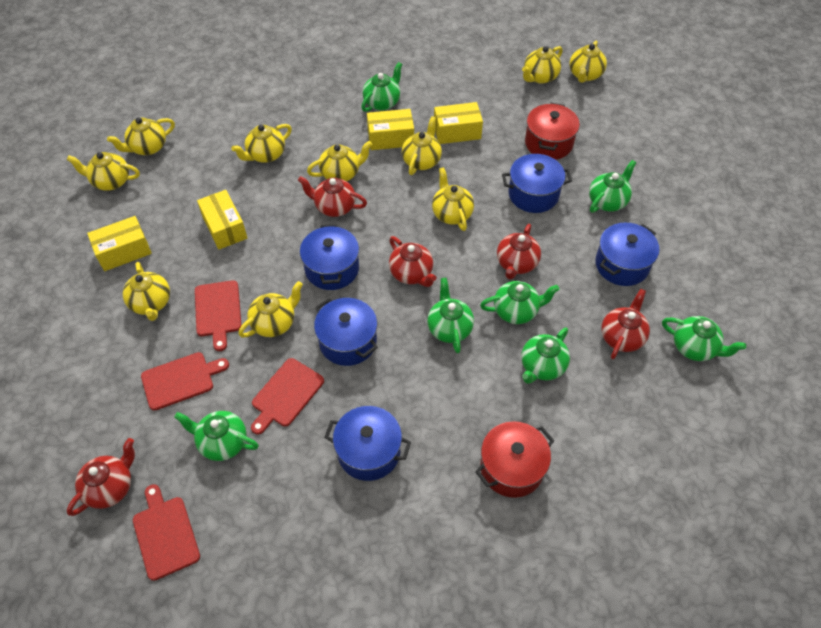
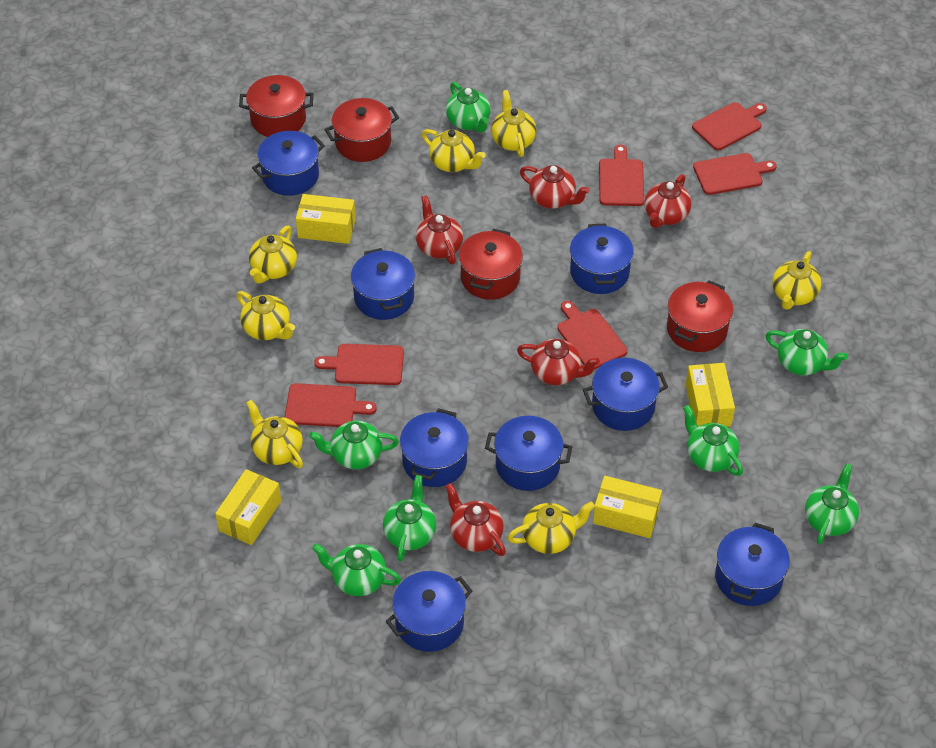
blue pot: [300,224,359,290] [314,298,378,366] [324,406,411,481] [502,154,572,213] [595,223,659,286] = 5 -> [252,131,325,196] [351,248,415,320] [386,571,472,652] [400,408,469,487] [485,416,572,491] [570,223,634,294] [583,358,668,431] [715,523,790,606] = 8
red cutting board: [133,484,200,581] [141,352,229,411] [195,280,242,351] [251,358,324,435] = 4 -> [285,383,377,427] [314,344,404,385] [557,301,628,369] [599,145,644,206] [692,102,767,150] [693,153,777,195] = 6
red pot: [475,421,555,498] [525,103,580,160] = 2 -> [239,75,313,137] [324,98,399,162] [459,228,523,300] [667,280,733,352] = 4
yellow teapot: [67,152,140,191] [107,117,175,155] [123,262,170,321] [231,124,292,163] [238,281,303,338] [307,141,372,181] [402,116,442,175] [432,167,474,231] [522,46,563,84] [569,41,607,83] = 10 -> [237,291,295,340] [246,400,303,468] [249,226,297,283] [422,129,486,172] [491,90,537,157] [508,502,595,554] [772,251,821,310] = 7

